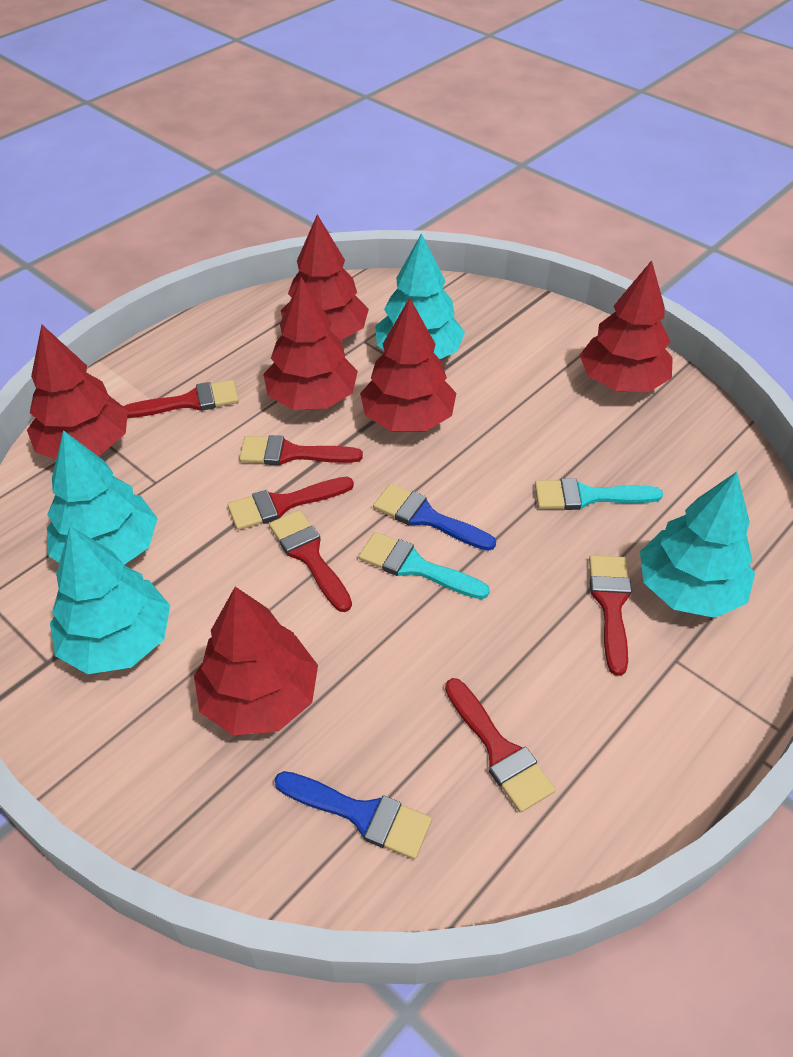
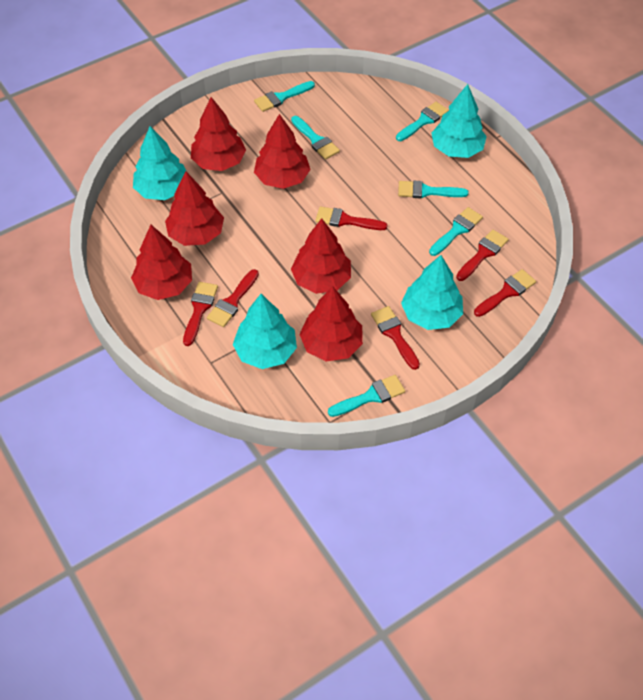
blue brush: [274,771,432,859] [373,484,496,551] = 2 -> none = 0
turquoise brush: [358,532,490,599] [535,478,663,510] = 2 -> [254,81,315,112] [291,116,340,160] [328,375,405,417] [396,102,449,141] [398,181,469,198] [429,207,483,256] = 6

